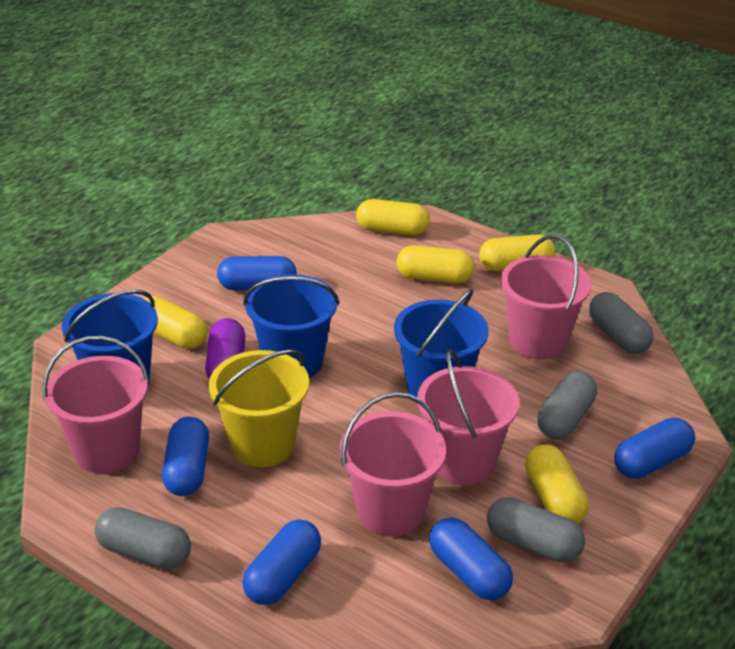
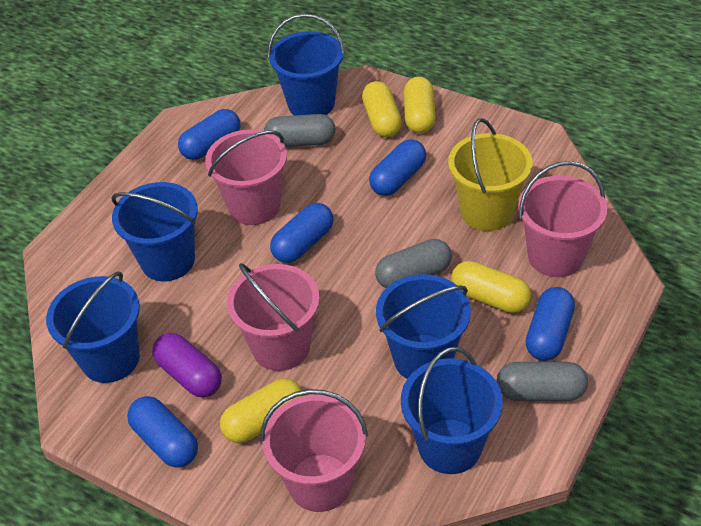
blue bucket: [62,289,158,386] [243,274,339,378] [394,289,489,403] = 3 -> [46,272,140,383] [112,182,198,281] [268,14,345,115] [376,274,471,379] [401,347,503,474] = 5
grey capsule: [95,507,191,569] [487,497,585,562] [537,371,597,440] [589,292,653,354] = 4 -> [264,114,336,147] [375,239,452,288] [497,362,588,401] = 3
yellow capsule: [144,296,207,349] [356,199,430,235] [397,245,475,283] [479,234,555,271] [525,444,589,524] = 5 -> [220,378,302,443] [362,81,402,137] [404,77,436,134] [451,261,531,313] = 4

